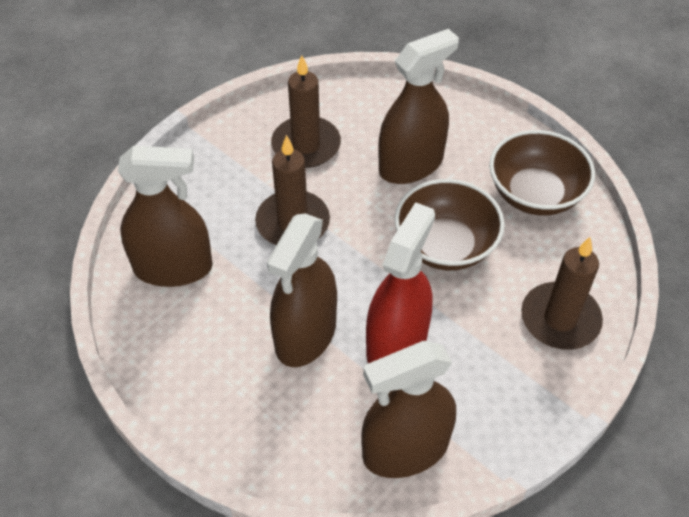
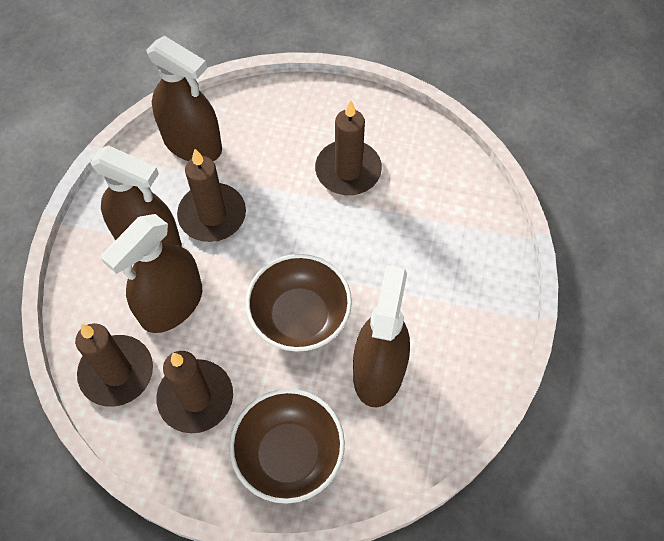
brown candle: [255,135,330,245] [271,55,341,168] [521,237,603,350] = 3 -> [75,323,153,407] [156,351,233,433] [177,149,246,242] [315,100,382,195] = 4
red spray bottle: [366,202,435,363] = 1 -> none = 0

